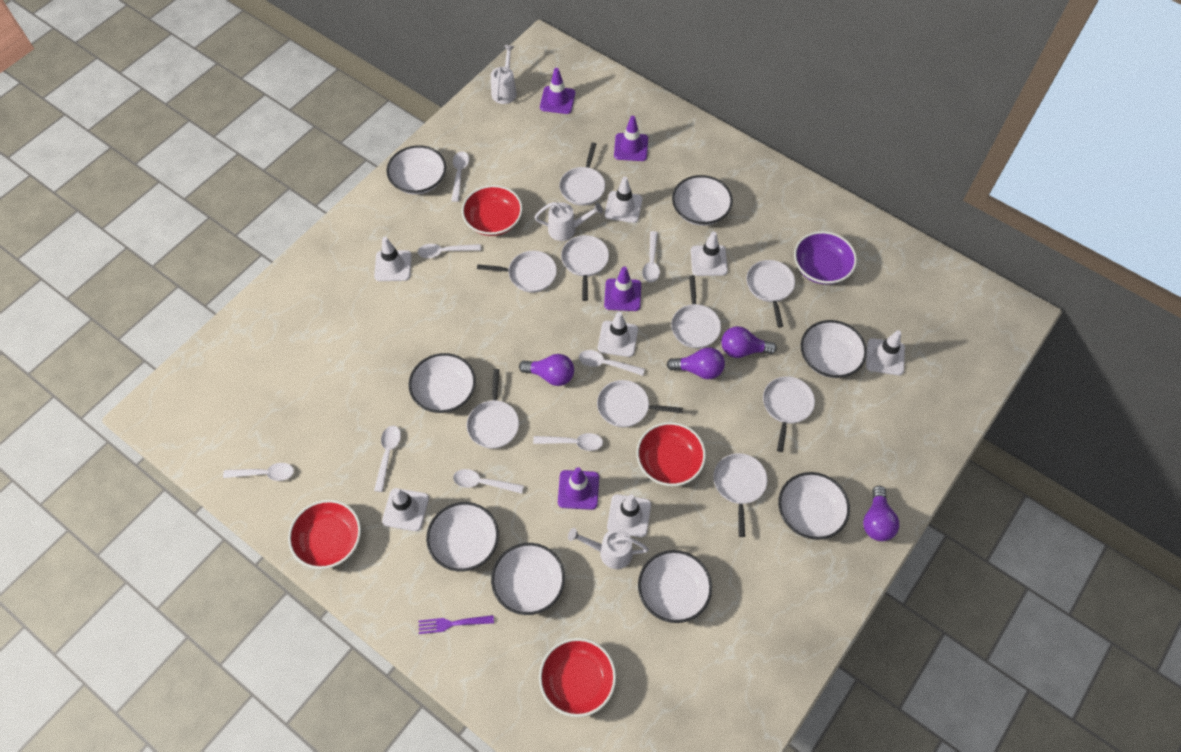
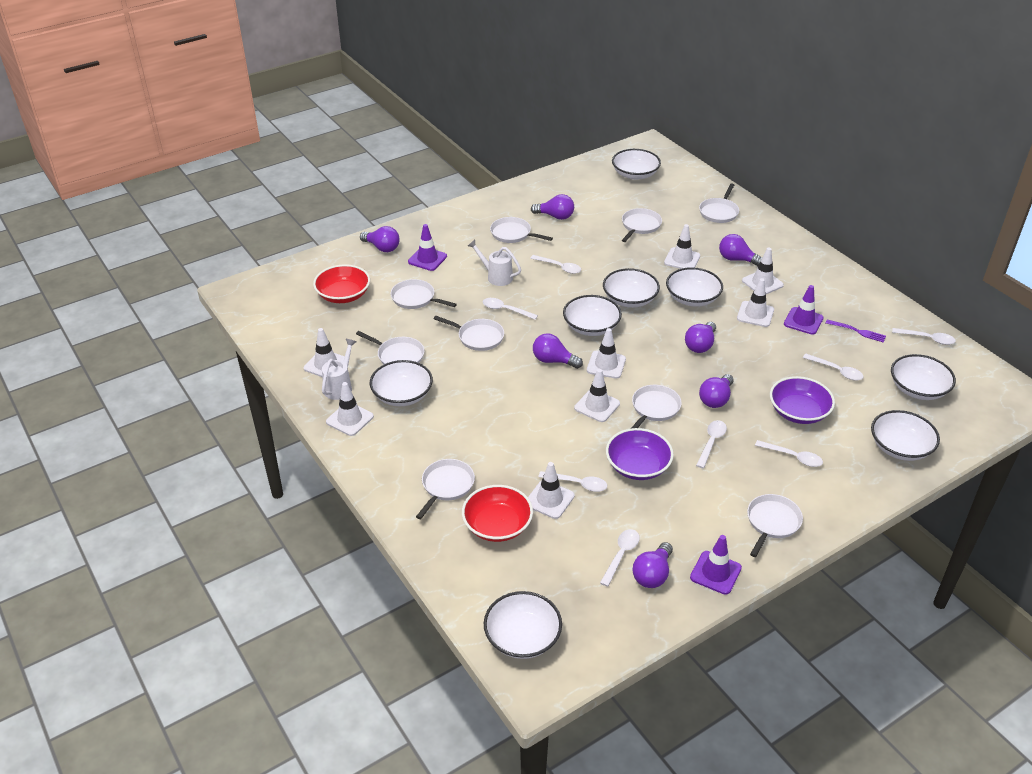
purple bowl: [794,231,857,285] = 1 -> [606,428,674,480] [770,376,835,424] = 2
purple light bulb: [519,354,574,386] [666,347,725,379] [721,326,777,358] [863,486,899,541] = 4 -> [360,226,400,252] [531,194,574,220] [533,333,583,369] [632,542,673,588] [685,322,716,353] [699,374,734,408] [719,234,763,266] = 7
purple traffic cone: [540,68,575,114] [558,467,599,510] [604,267,641,311] [614,116,648,161] = 4 -> [408,224,447,271] [690,535,742,595] [784,285,824,335] = 3
red bowl: [288,500,361,569] [462,185,523,236] [539,638,616,717] [636,422,706,486] = 4 -> [313,264,370,303] [462,485,533,542] = 2
white traffic cone: [374,237,412,281] [382,488,429,531] [598,312,638,357] [605,177,642,223] [607,494,651,537] [691,232,728,276] [866,330,905,375] = 7 -> [304,328,345,377] [326,382,374,436] [528,462,575,519] [574,369,620,422] [587,328,626,379] [664,224,700,269] [737,278,774,327] [742,247,784,294] = 8
white watering can: [491,45,517,104] [534,202,603,241] [568,528,649,569] = 3 -> [322,339,356,400] [468,240,521,286] = 2

